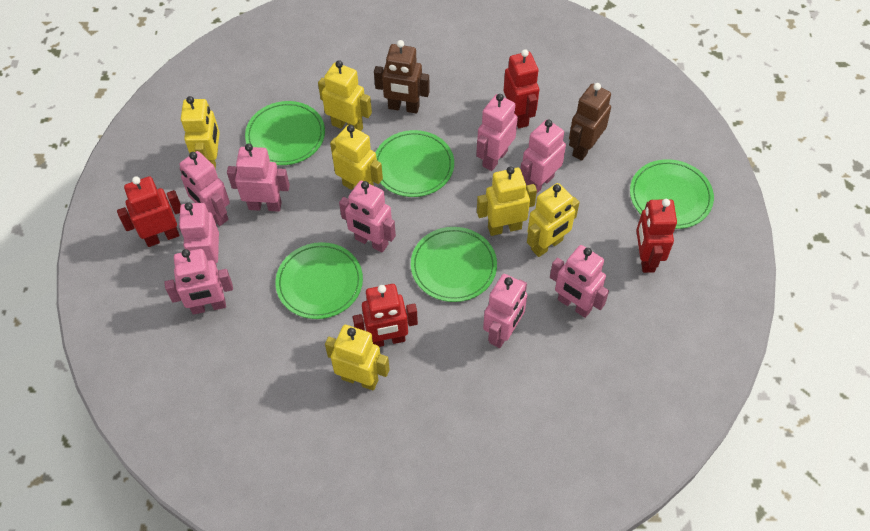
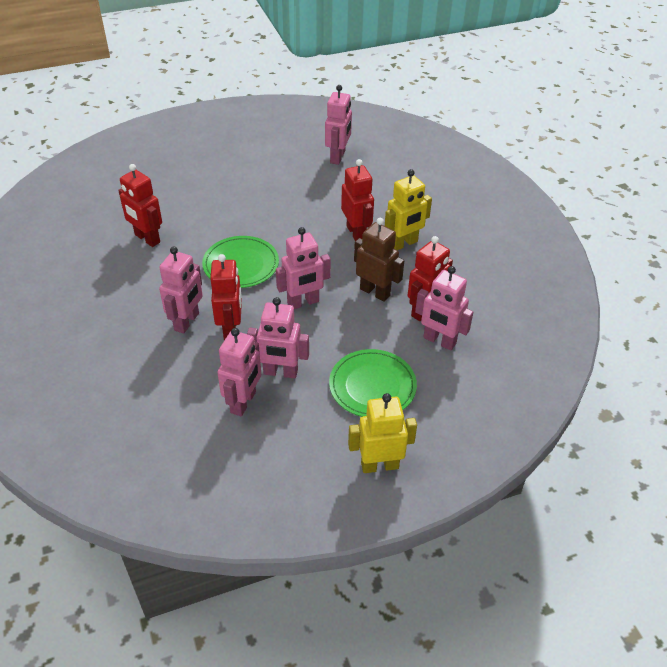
brown robot: [374,40,430,114] [569,83,611,161] = 2 -> [354,218,404,302] = 1
green plate: [245,101,325,165] [275,242,363,319] [375,130,454,197] [411,227,497,302] [630,159,714,229] = 5 -> [202,236,279,288] [329,349,417,417] = 2
pink robot: [164,249,233,315] [179,202,219,267] [180,151,230,226] [227,144,290,212] [339,181,396,252] [476,94,518,171] [483,274,527,348] [520,119,566,193] [550,245,609,318] = 9 -> [159,246,203,334] [217,328,261,416] [247,297,309,379] [276,227,331,309] [325,85,352,165] [415,266,473,351] = 6
yellow robot: [181,96,220,170] [318,60,372,131] [325,325,390,391] [330,125,383,190] [477,166,537,236] [527,183,580,257] = 6 -> [348,393,417,473] [385,169,432,250] = 2

